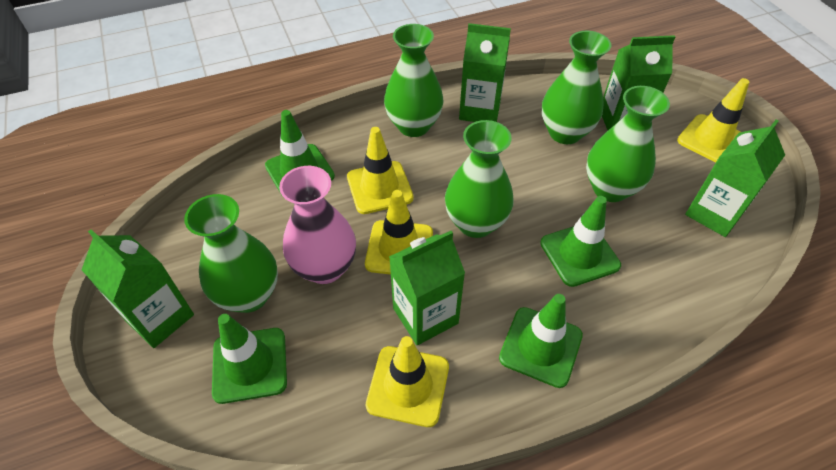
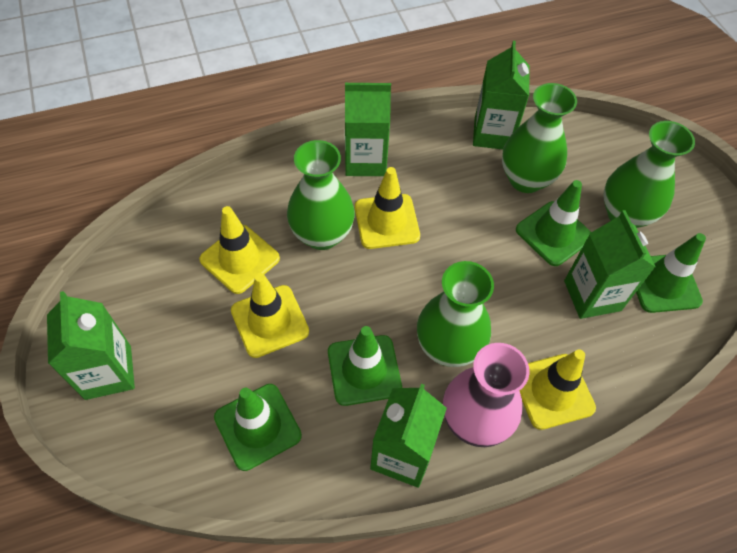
green vase: [184,194,278,313] [384,24,443,137] [445,120,514,238] [542,31,611,144] [586,86,670,202] = 5 -> [287,140,355,250] [417,261,494,367] [502,83,577,193] [603,121,695,228] = 4

